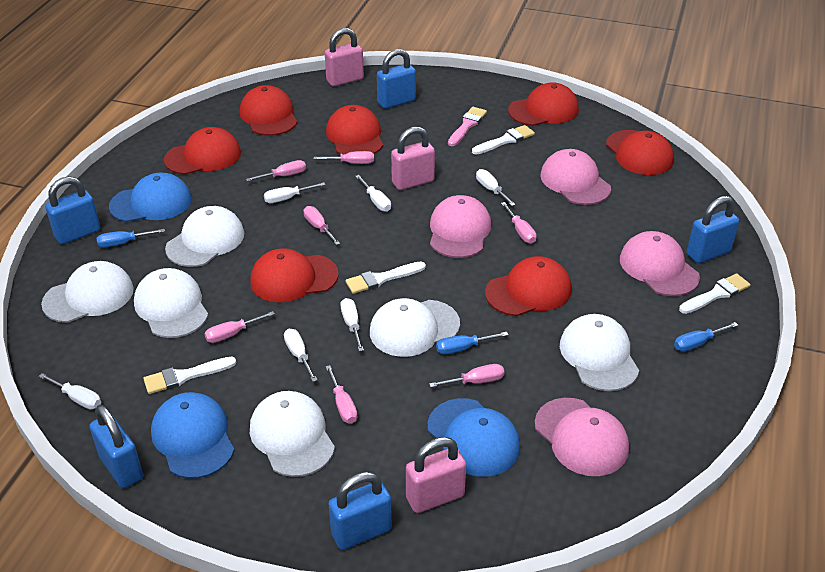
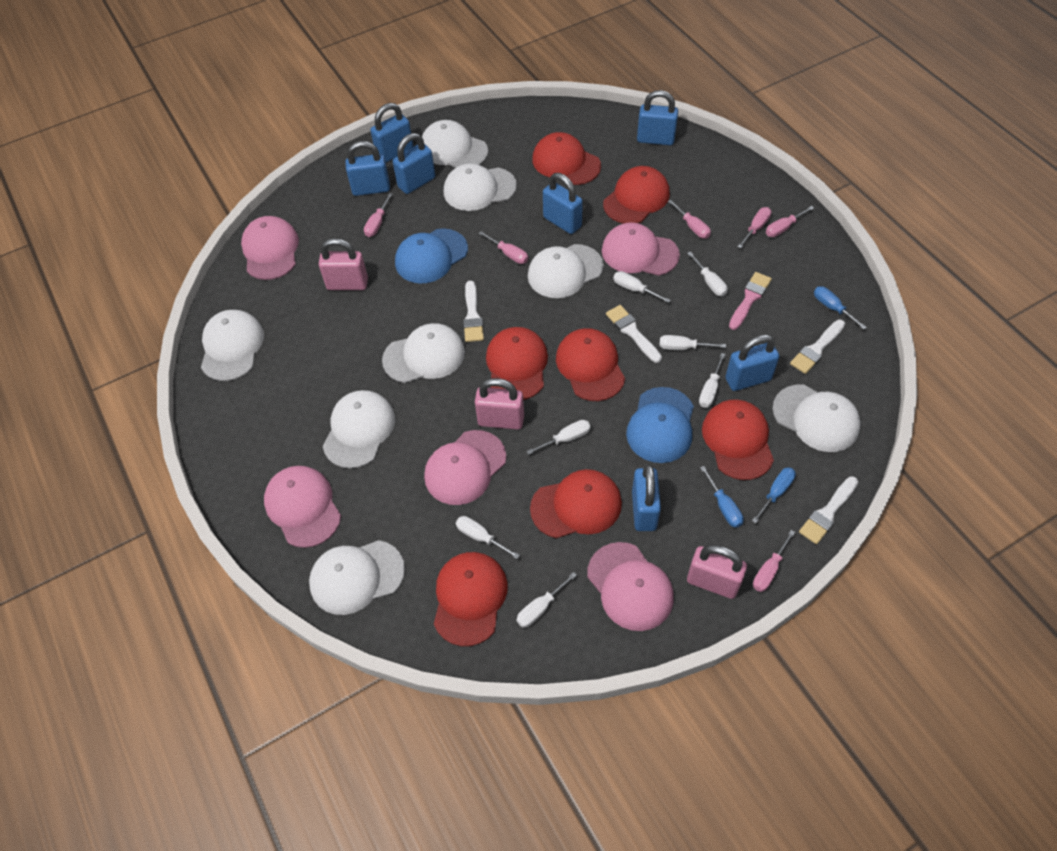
blue cap: [109,173,192,222] [151,392,234,479] [428,398,520,477] = 3 -> [395,228,468,284] [626,387,694,463] = 2
blue padlock: [45,176,100,245] [89,405,143,488] [328,472,392,550] [377,49,416,109] [687,196,739,263] = 5 -> [345,141,390,196] [370,103,413,163] [393,133,435,194] [543,173,583,234] [632,464,661,531] [637,90,678,145] [725,334,779,391] = 7
pink cap: [430,195,491,258] [535,398,629,476] [540,149,611,205] [620,231,700,296] = 4 -> [241,216,299,280] [264,466,341,548] [424,430,506,505] [587,542,674,631] [602,222,680,276] = 5
pink screwdriver: [204,311,275,343] [246,160,306,182] [303,206,340,245] [314,151,374,164] [326,365,358,424] [429,364,504,387] [501,202,537,244] = 7 -> [364,193,393,237] [479,231,528,264] [668,200,711,239] [738,207,771,248] [753,530,795,592] [766,206,814,237] = 6
white cap: [41,261,134,323] [134,268,208,338] [165,206,244,267] [250,391,335,477] [370,298,460,357] [560,314,639,391] = 6 -> [201,310,264,381] [309,540,405,615] [323,390,395,469] [382,323,465,383] [422,120,488,168] [444,163,517,211] [528,244,604,298] [773,385,861,452] = 8
white screwdriver: [39,373,101,409] [264,182,325,203] [284,329,318,382] [340,298,364,351] [355,175,391,212] [476,169,515,206] = 6 -> [456,516,520,559] [517,572,577,628] [527,420,591,455] [613,271,671,303] [659,335,726,350] [687,252,728,296] [699,353,726,408] = 7

